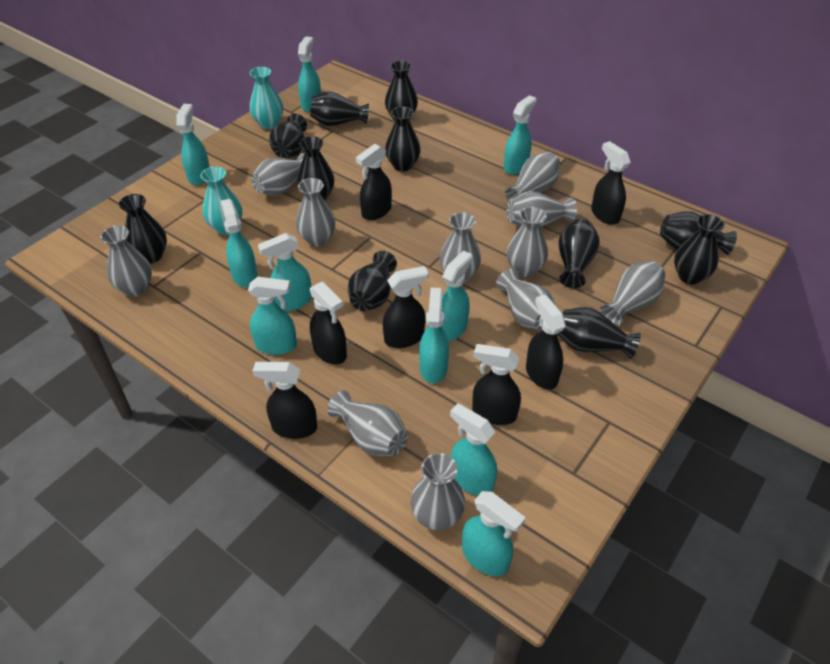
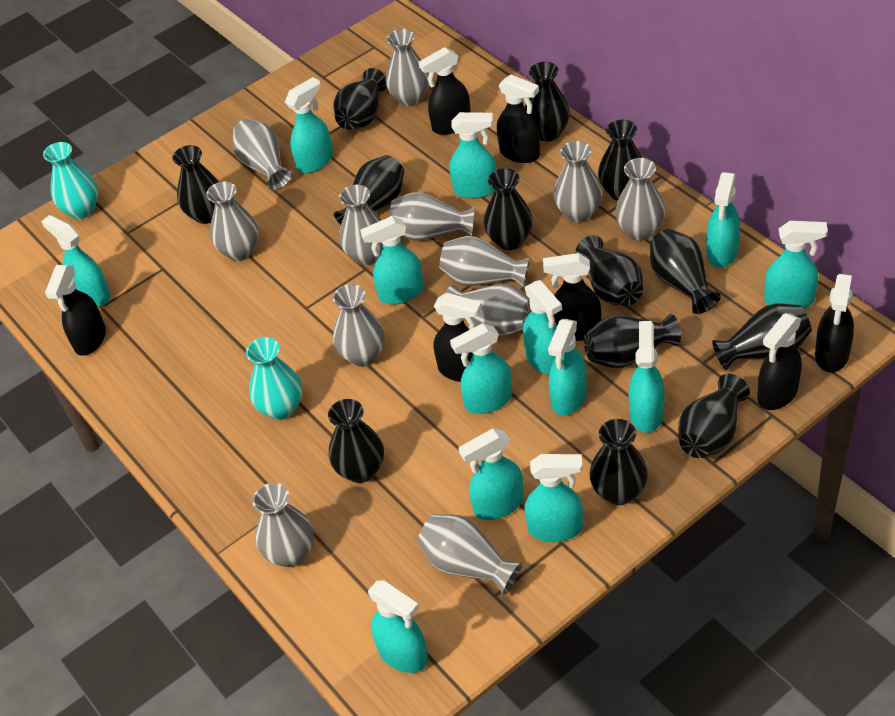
black vase: [119,194,167,263] [269,114,307,158] [297,136,335,200] [310,92,369,126] [348,251,397,311] [385,61,418,121] [385,106,421,171] [557,307,641,359] [558,219,600,288] [660,211,737,255] [674,214,725,285] = 11 -> [172,145,219,224] [328,399,384,483] [333,68,387,130] [334,155,404,225] [484,168,533,250] [525,62,570,141] [575,235,643,306] [584,314,681,368] [589,419,648,505] [598,119,642,201] [650,229,721,314] [678,374,750,458] [712,303,812,371] = 13
grey vase: [100,225,152,296] [251,153,305,196] [296,178,336,247] [327,390,408,456] [411,453,465,530] [439,212,481,282] [496,269,555,330] [505,152,560,201] [507,191,577,227] [507,207,548,277] [600,261,665,326] = 11 -> [206,181,259,261] [232,119,293,190] [252,483,314,567] [333,284,385,367] [339,185,383,265] [386,29,429,106] [389,192,475,241] [417,514,522,595] [439,236,530,288] [445,284,532,335] [553,141,602,223] [615,158,665,241] = 12
turquoise spray bottle: [176,104,210,185] [221,199,258,287] [248,277,297,355] [258,233,312,311] [298,36,321,112] [419,288,449,383] [441,250,472,341] [450,404,497,496] [462,491,526,576] [504,95,536,175] = 10 -> [41,215,111,307] [285,77,333,173] [360,216,424,305] [368,580,428,673] [449,112,497,199] [450,323,512,414] [459,429,524,520] [523,280,562,375] [525,454,583,542] [548,319,587,416] [628,321,665,433] [706,172,740,268] [764,221,828,309] = 13

